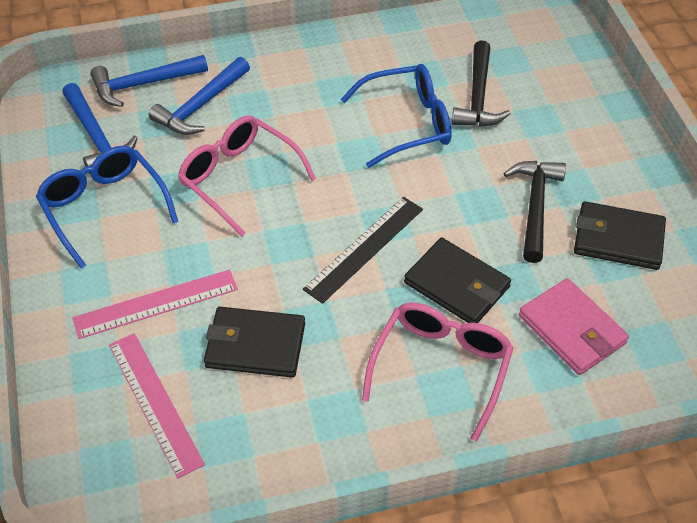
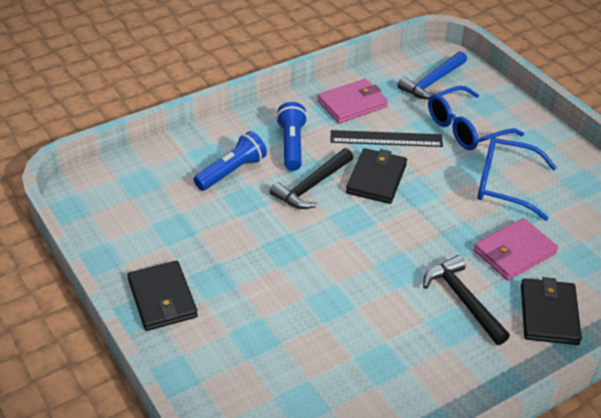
blue flashlight: none = 0 -> [194,131,267,191] [276,102,308,171] = 2
blue hammer: [62,83,138,174] [90,55,208,107] [149,57,250,135] = 3 -> [397,51,467,99] = 1
pink glasses: [178,115,316,237] [362,302,513,442] = 2 -> none = 0
pink ruler: [72,269,238,339] [109,333,205,479] = 2 -> none = 0
pink wallet: [519,278,629,375] = 1 -> [317,79,388,123] [474,218,558,280] = 2

